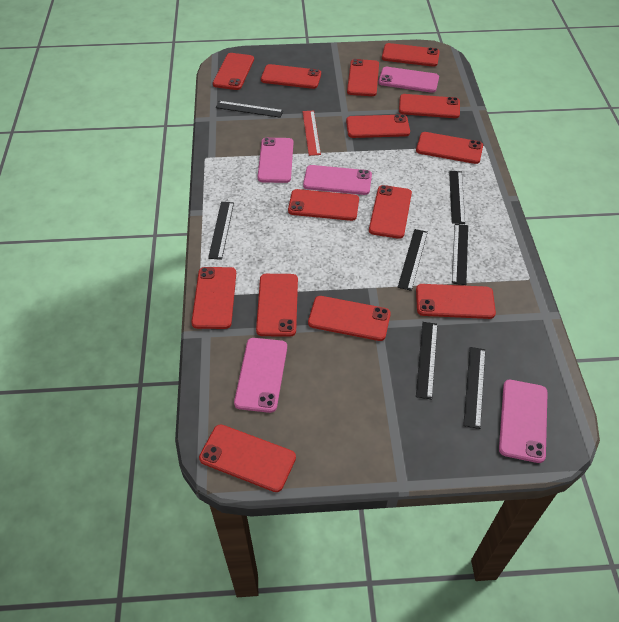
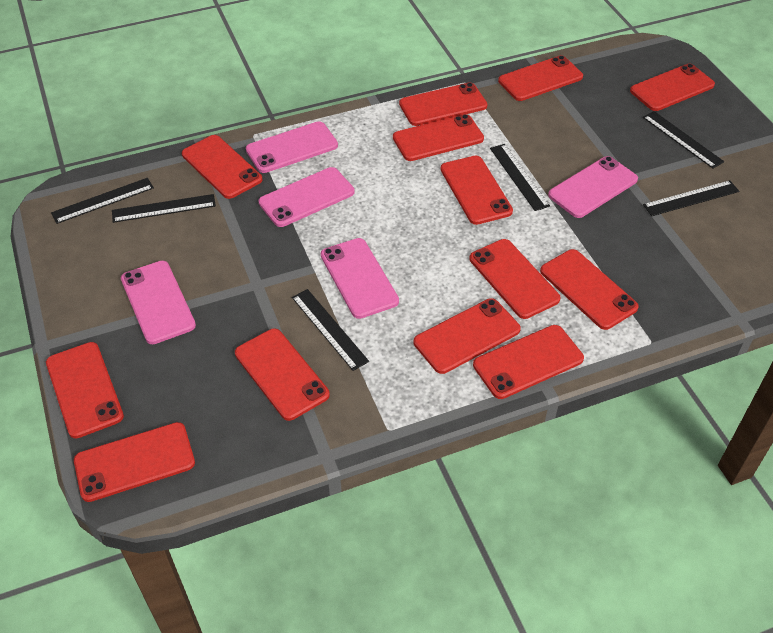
black ruler: [208,202,234,260] [216,101,283,118] [398,229,428,291] [416,322,438,400] [449,171,465,224] [452,224,468,285] [463,347,485,429] = 7 -> [51,178,154,224] [112,194,216,223] [292,289,369,371] [490,144,550,211] [643,111,724,168] [643,180,739,216] = 6
red phone: [192,267,236,329] [199,424,296,492] [213,53,254,90] [256,274,298,337] [261,64,321,89] [288,189,359,221] [308,296,391,341] [346,114,410,138] [347,59,379,96] [369,185,412,239] [382,43,440,67] [399,94,460,118] [416,132,483,164] [416,284,496,319] = 14 -> [46,342,124,439] [74,422,195,502] [182,135,262,199] [235,328,330,421] [393,114,484,161] [399,82,487,126] [414,298,521,374] [441,156,513,225] [469,239,560,319] [473,325,584,399] [498,55,583,101] [540,249,639,330] [630,64,715,111] = 13
red ruler: [302,111,321,156] = 1 -> none = 0

